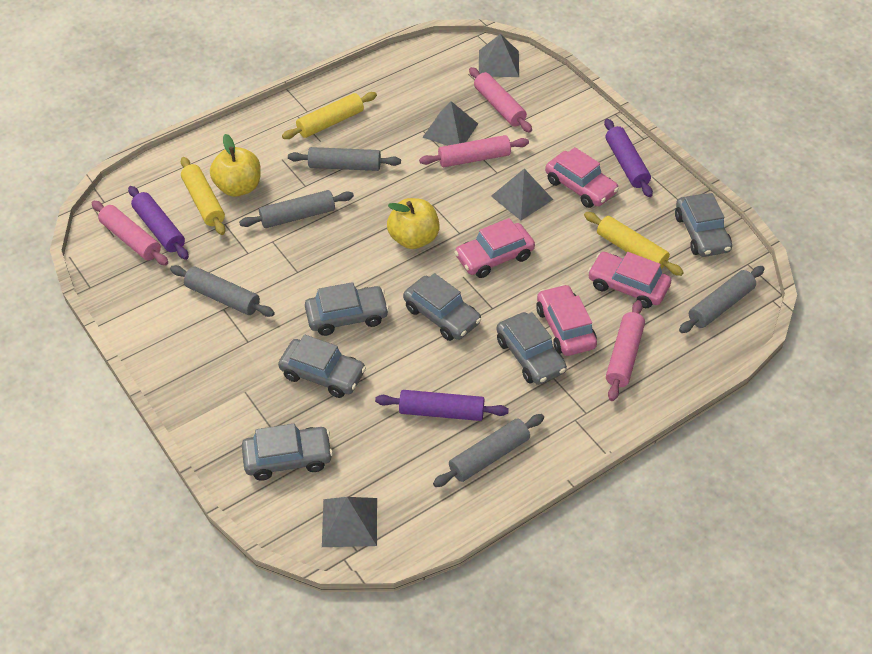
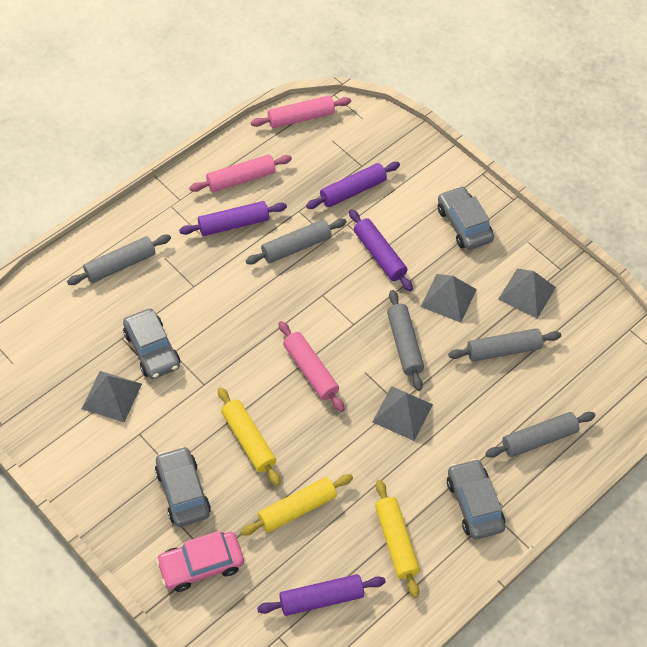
grey car: [242,423,333,481] [278,334,366,398] [305,282,389,336] [403,273,481,341] [496,312,567,385] [675,193,732,257] = 6 -> [123,309,180,379] [155,446,211,527] [438,186,494,250] [447,459,505,539] = 4
pink car: [455,218,535,278] [536,284,597,356] [545,147,619,208] [588,252,671,308] = 4 -> [156,531,244,592] = 1
pink rolling pin: [92,201,168,265] [419,135,529,167] [469,67,532,133] [606,300,645,401] = 4 -> [189,154,292,192] [251,96,351,128] [278,321,345,412] = 3
purple rolling pin: [128,186,189,260] [375,390,509,421] [604,118,653,197] = 3 -> [179,201,287,236] [257,574,386,616] [306,162,400,209] [349,209,413,291] = 4
yellow apple: [210,134,261,197] [387,198,440,249] = 2 -> none = 0

